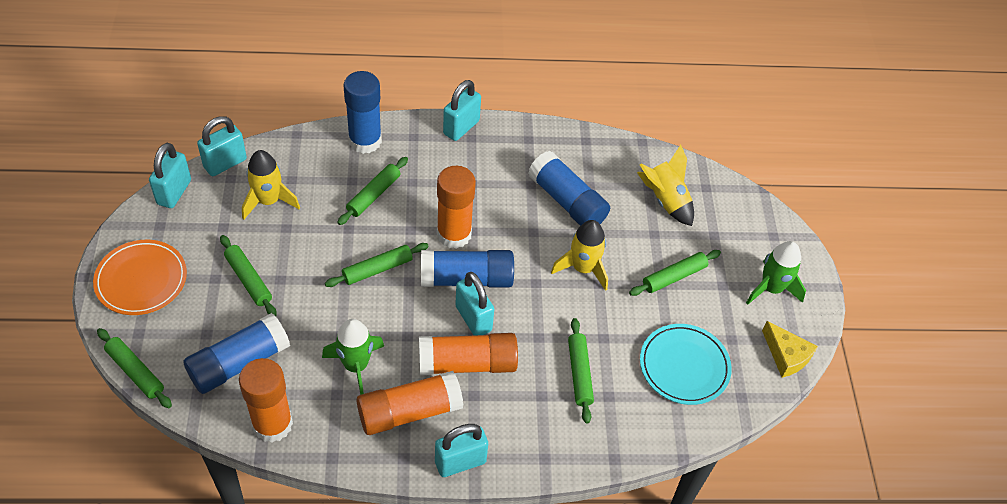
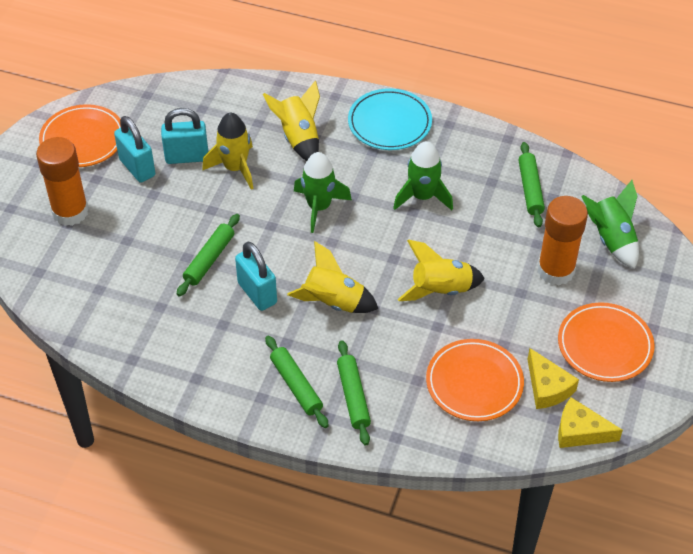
blue glue stick: [183,313,290,394] [343,71,382,154] [421,250,514,287] [528,151,610,226] = 4 -> none = 0
green rocket: [322,319,384,395] [746,241,806,304] = 2 -> [294,152,352,233] [393,141,453,210] [581,180,639,269] = 3
green rolling pin: [97,328,172,408] [220,235,277,316] [325,243,429,287] [337,157,408,225] [568,318,594,423] [629,250,721,296] = 6 -> [177,214,240,297] [265,336,329,428] [337,340,371,446] [518,142,545,227] = 4
orange glue stick: [239,358,293,443] [357,371,463,435] [419,333,518,375] [437,166,476,249] = 4 -> [36,137,89,226] [538,196,588,286] = 2
orange plate: [93,240,187,315] = 1 -> [39,104,121,167] [426,339,524,421] [558,302,655,382] = 3
turquoise padlock: [149,143,191,208] [197,116,247,176] [435,424,488,477] [443,80,481,141] [455,272,494,336] = 5 -> [114,116,155,183] [161,108,208,164] [235,242,277,311] = 3
yellow cheese: [762,321,818,378] = 1 -> [527,348,579,409] [558,397,623,448] = 2
yellow rocket: [242,150,300,220] [551,220,608,291] [637,145,694,226] = 3 -> [202,113,253,189] [263,80,320,161] [287,241,379,313] [398,239,485,301] = 4

